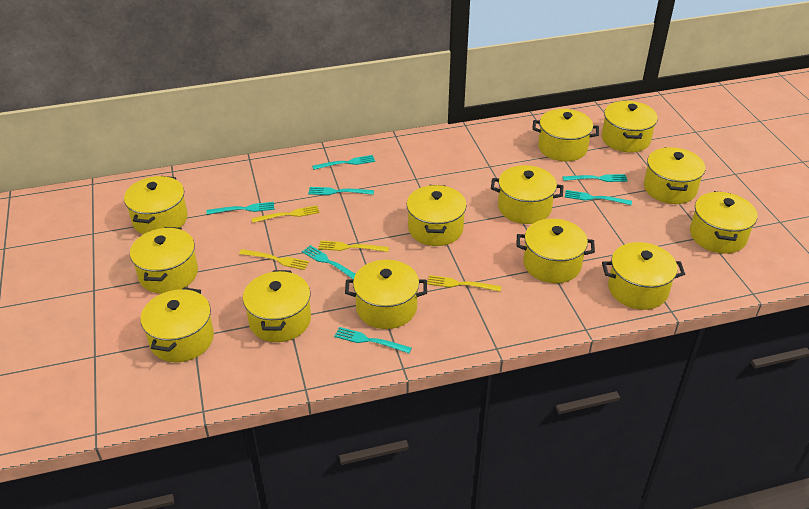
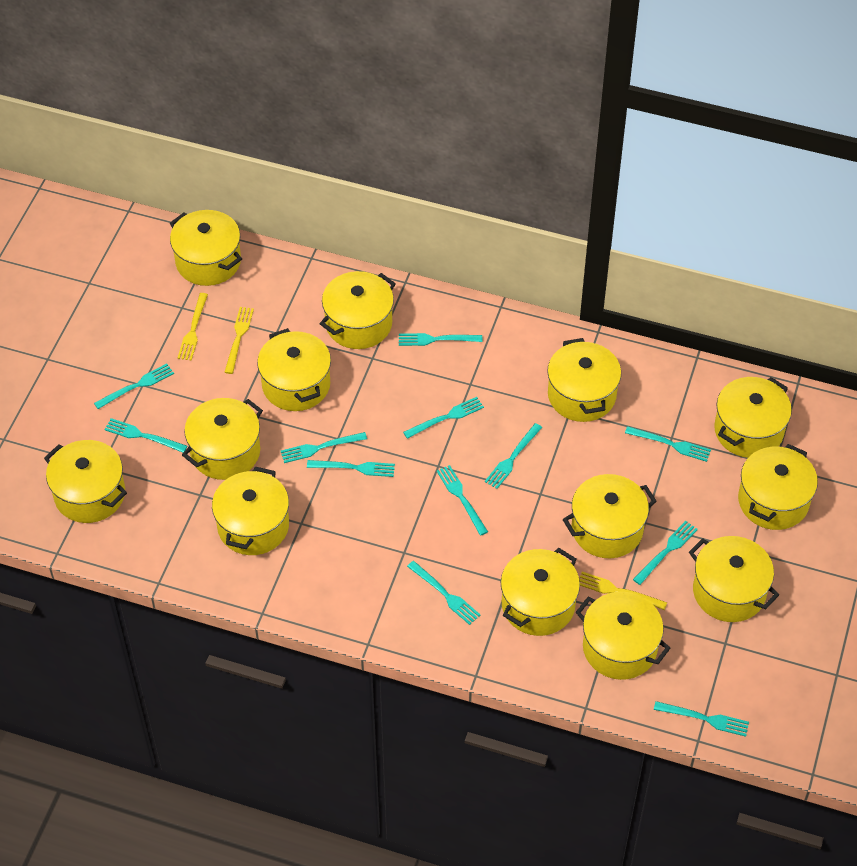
turquoise fork: [207,202,275,215] [302,245,356,279] [308,187,374,195] [312,155,375,170] [334,327,412,353] [563,174,628,182] [565,190,632,205] = 7 -> [94,364,174,409] [104,418,187,453] [281,432,367,463] [307,460,395,477] [399,333,482,346] [403,397,484,439] [407,561,480,625] [437,465,488,536] [485,423,542,489] [625,426,711,462] [633,521,698,585] [654,701,749,737] = 12
yellow fork: [239,249,309,270] [251,205,320,223] [318,240,389,252] [427,275,501,292] = 4 -> [178,293,208,361] [225,307,254,374] [579,572,667,610] = 3

